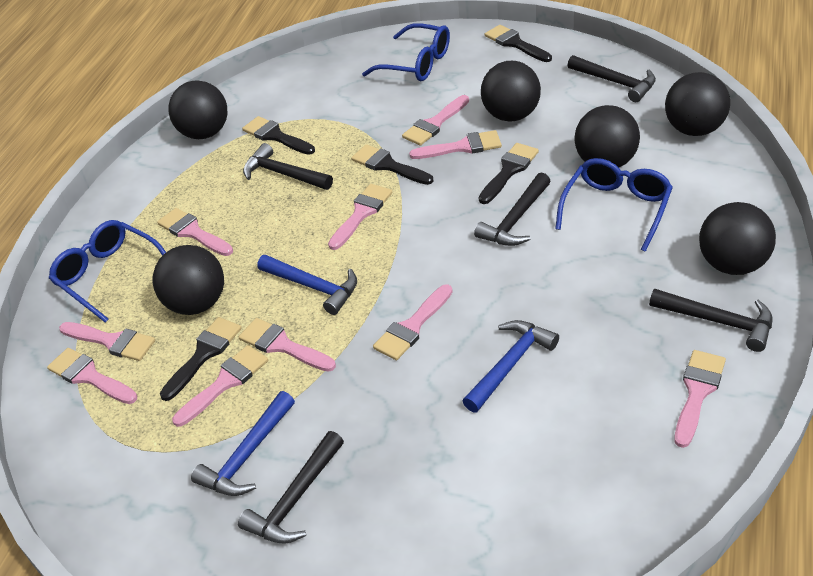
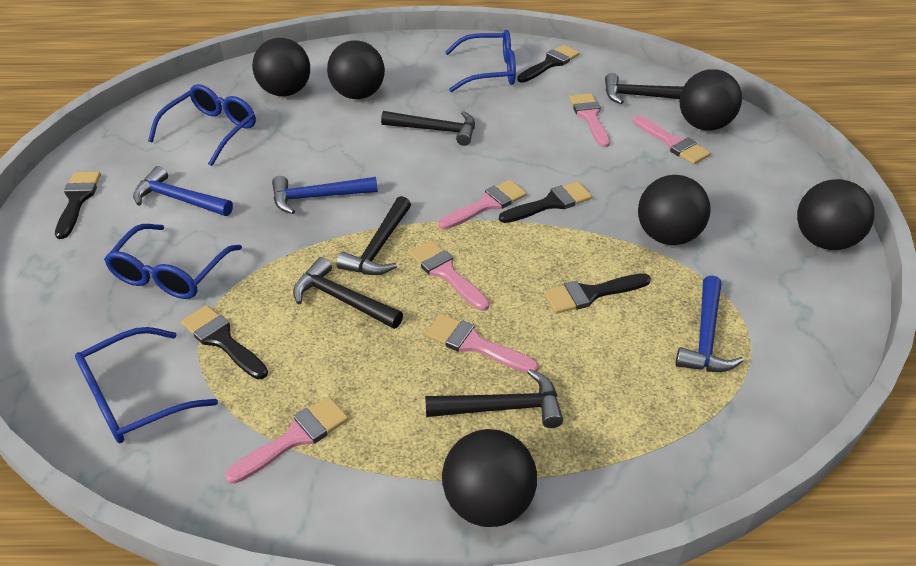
blue glasses: [49,220,166,323] [362,23,450,81] [555,158,673,252] = 3 -> [75,327,218,443] [104,224,242,299] [148,84,256,166] [445,30,516,92] = 4
pink brush: [47,348,137,404] [59,322,155,361] [157,208,233,256] [172,345,268,427] [239,318,336,372] [328,184,392,250] [373,284,453,360] [402,95,469,146] [409,130,502,159] [674,350,726,448] = 10 -> [225,396,349,484] [409,240,490,311] [426,314,539,373] [438,180,527,230] [569,93,610,147] [633,115,711,165] = 6

